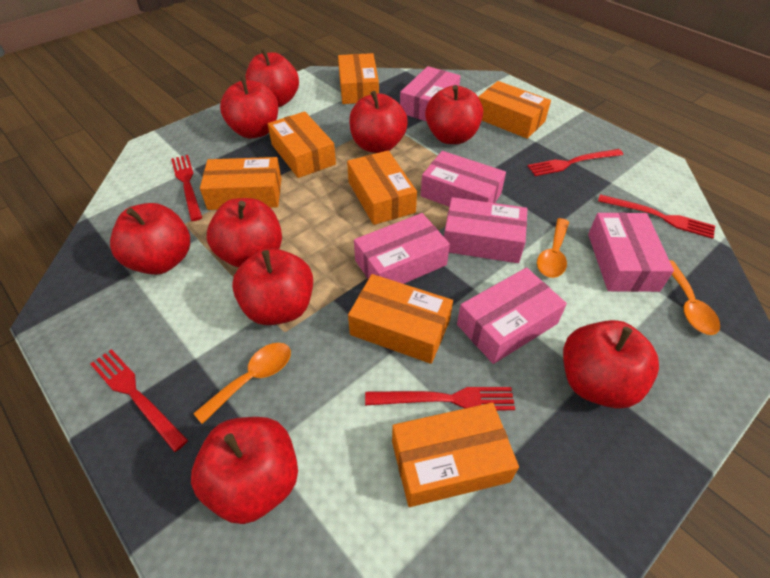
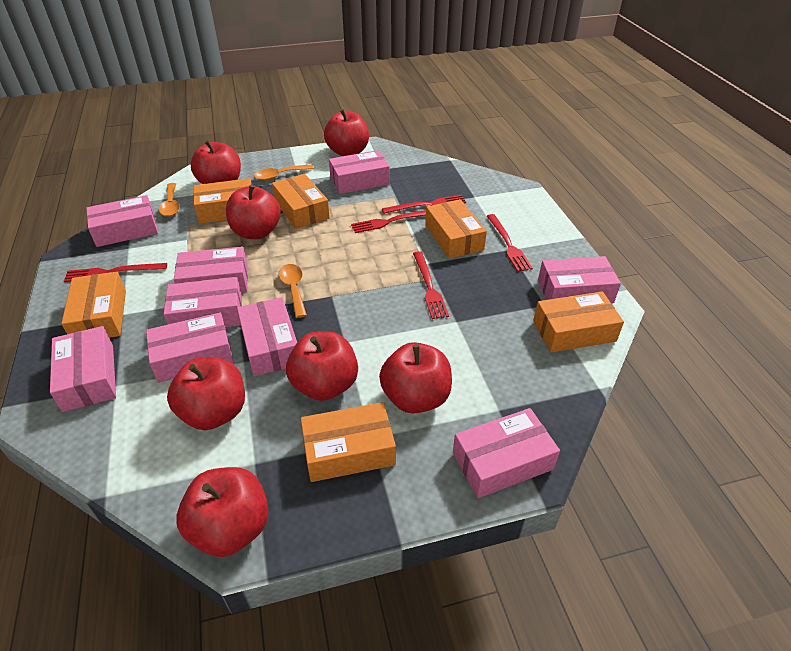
orange box: [200,157,282,210] [268,111,336,178] [338,53,379,104] [347,151,417,225] [348,274,453,364] [392,403,519,507] [478,81,551,139] = 7 -> [61,272,126,338] [193,178,252,224] [272,174,330,229] [301,402,396,482] [425,199,487,259] [533,291,624,352] = 6
pink box: [354,213,450,284] [400,66,461,121] [421,151,506,207] [444,197,527,263] [457,268,567,364] [588,212,674,292] = 6 -> [50,326,116,412] [86,195,158,247] [146,312,234,383] [164,277,242,327] [174,247,248,293] [237,297,297,376] [329,150,390,194] [453,408,560,498] [538,256,621,303] = 9
red apple: [110,203,190,275] [191,417,298,524] [207,198,282,268] [220,77,278,139] [232,248,313,325] [245,49,299,107] [349,91,408,153] [425,85,483,144] [563,320,659,409] = 9 -> [167,357,245,430] [177,467,269,557] [190,140,241,184] [226,185,281,239] [286,331,358,401] [324,109,369,156] [379,342,452,414] = 7

